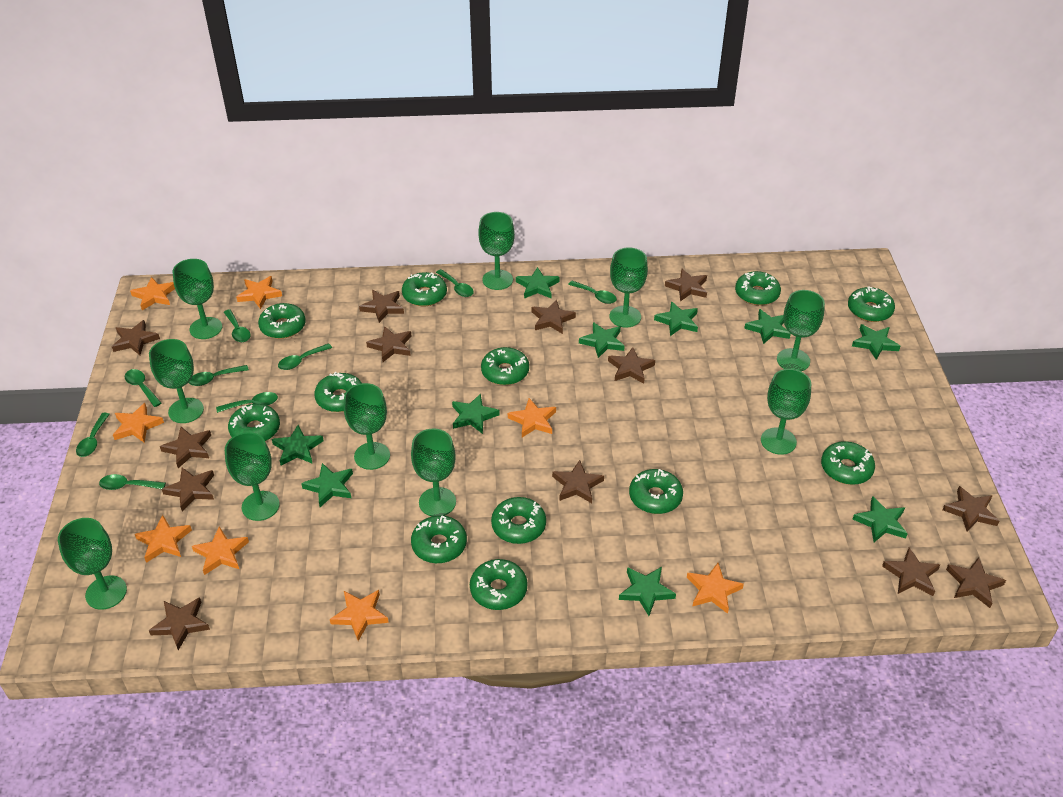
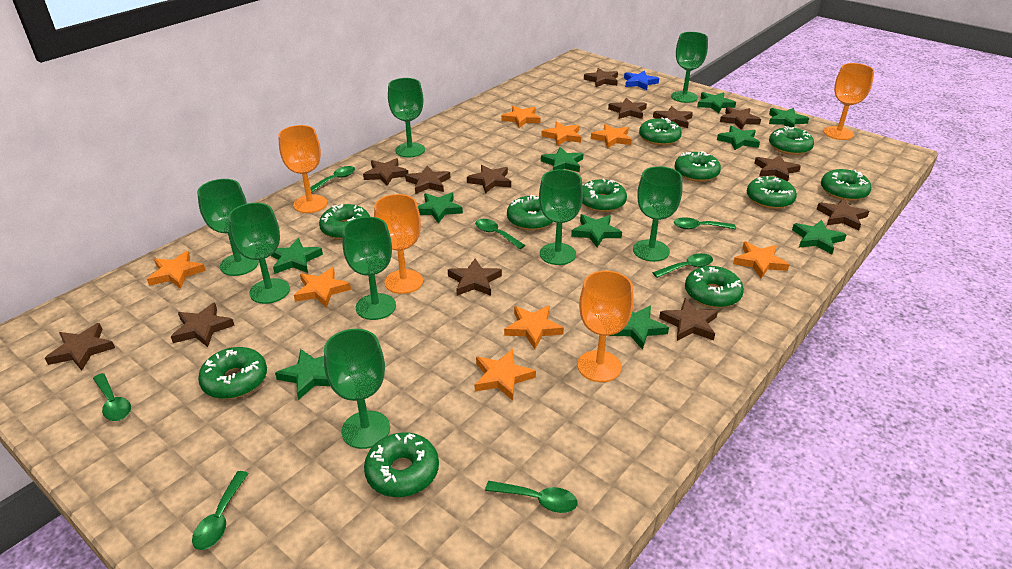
blue star: none = 0 -> [624,71,659,90] = 1
green donut: [228,404,280,441] [258,303,306,339] [314,372,362,412] [402,272,447,306] [411,515,467,563] [470,559,527,610] [481,347,529,385] [491,497,546,544] [629,469,683,514] [735,271,781,305] [821,441,875,485] [848,286,895,322] = 12 -> [198,347,267,399] [319,204,370,239] [364,432,439,497] [507,195,553,230] [582,179,627,212] [639,117,682,145] [675,151,721,182] [685,266,744,308] [747,176,797,209] [769,126,814,155] [821,169,871,201] = 11
green goblet: [58,518,127,610] [149,339,204,423] [173,259,222,339] [225,432,280,521] [344,383,390,470] [411,428,456,516] [478,212,515,290] [610,247,648,328] [761,369,811,455] [777,290,825,371] = 10 -> [197,179,259,276] [228,203,290,304] [324,329,390,449] [342,217,396,320] [388,78,425,157] [539,169,583,265] [633,166,683,262] [671,32,708,103] = 8
green spoon: [76,413,110,457] [99,474,166,490] [125,369,161,407] [188,365,249,386] [216,392,278,413] [224,309,251,342] [278,343,332,370] [436,269,474,297] [568,281,617,304] = 9 -> [93,373,131,421] [192,471,249,550] [310,166,355,193] [475,219,525,249] [485,481,578,513] [653,253,713,278] [674,217,736,229] = 7
orange goblet: none = 0 -> [278,125,327,213] [374,194,423,294] [578,271,634,382] [823,63,874,140] = 4

